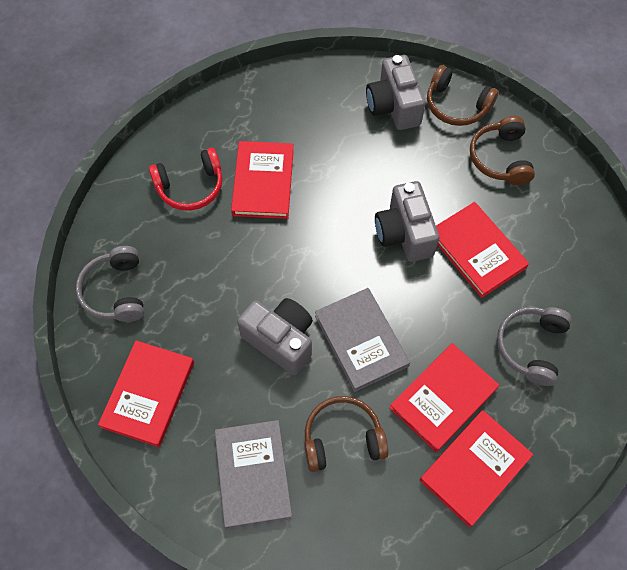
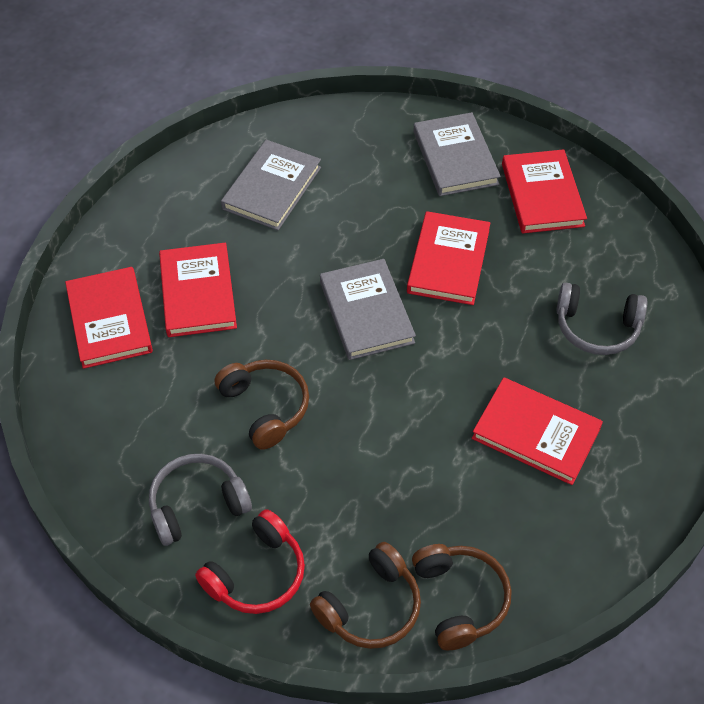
grey book: [215,420,292,529] [315,288,410,392] = 2 -> [221,140,321,230] [320,259,416,360] [413,112,501,196] = 3
grey camera: [237,298,313,375] [366,55,426,130] [375,181,439,262] = 3 -> none = 0

